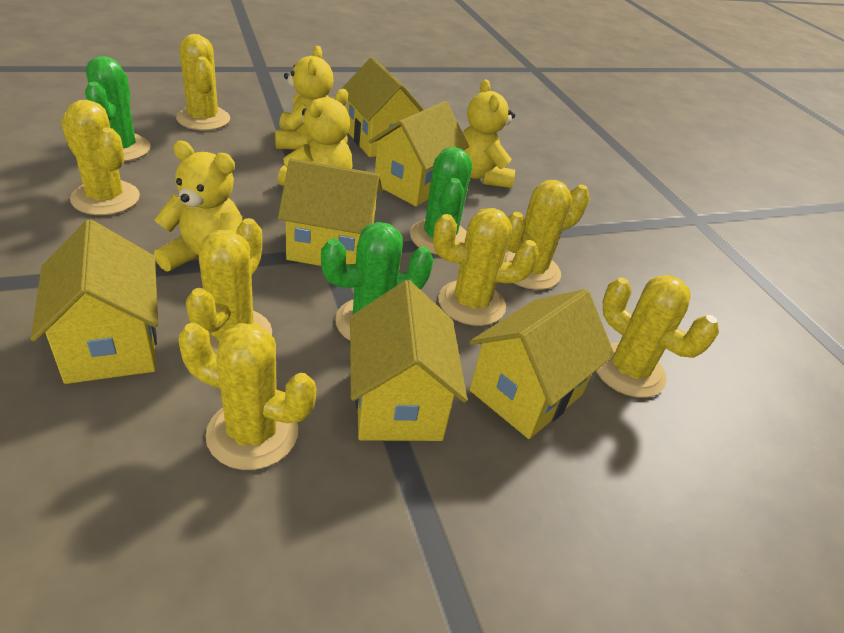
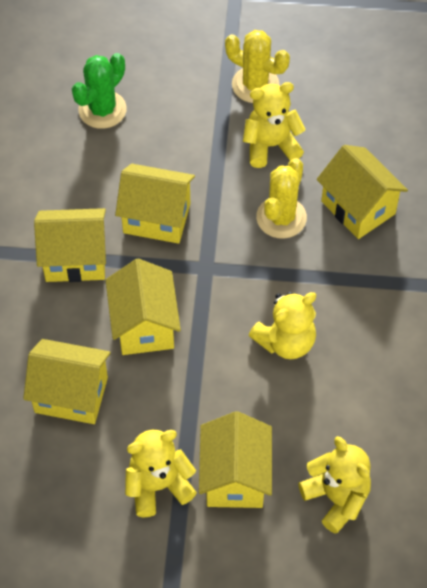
green cactus: [85,56,151,162] [321,222,434,341] [410,147,472,254] = 3 -> [72,53,127,129] = 1
yellow cactus: [61,100,140,215] [176,34,230,130] [178,323,316,470] [186,218,272,355] [433,208,539,326] [503,180,590,290] [596,275,719,398] = 7 -> [225,30,290,103] [256,158,307,239] = 2

